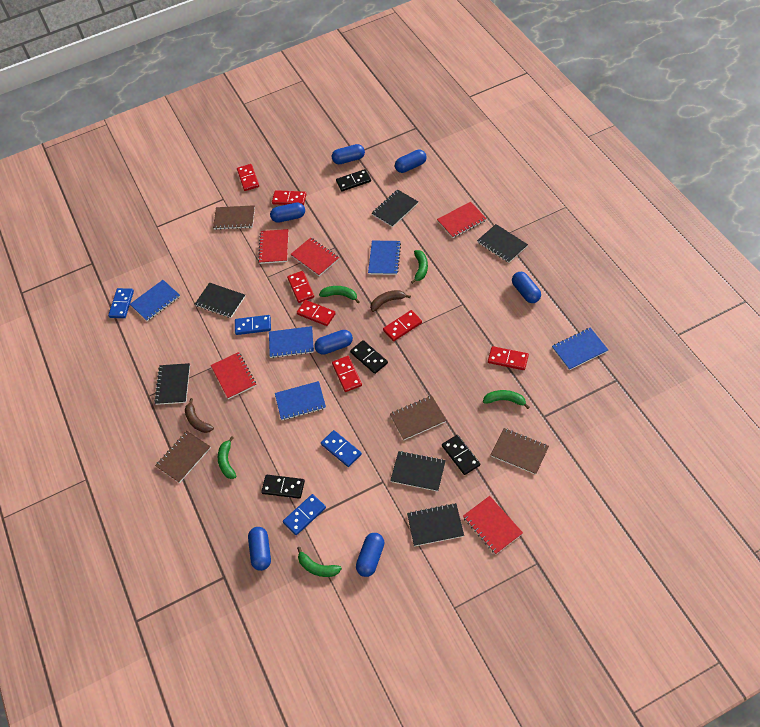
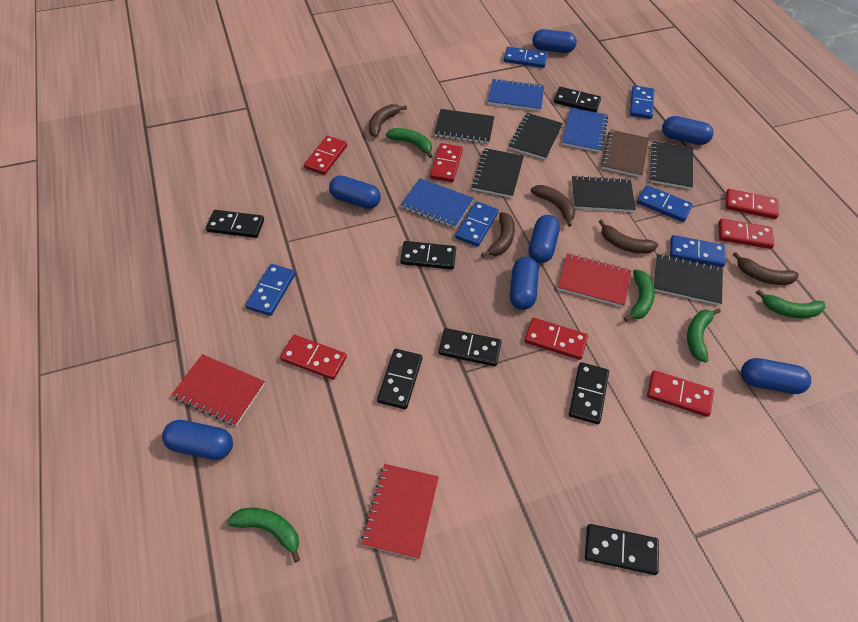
black domino: [261,475,305,499] [336,169,371,192] [350,340,388,374] [442,435,480,475] = 4 -> [206,210,264,238] [377,349,422,409] [400,241,456,270] [438,328,502,366] [554,87,601,112] [569,362,609,424] [585,524,659,575] = 7
blue domino: [108,288,134,318] [235,315,271,335] [283,494,326,535] [321,430,362,467] = 4 -> [245,264,295,316] [455,201,499,247] [504,46,547,68] [630,85,654,119] [637,185,693,222] [670,235,726,268] = 6
blue notebook: [130,280,180,321] [269,326,314,358] [275,381,326,420] [368,241,401,275] [552,328,608,370] = 5 -> [401,178,474,228] [488,78,544,111] [562,108,608,152] = 3
brown banana: [185,398,214,433] [370,290,411,312] = 2 -> [369,104,407,137] [481,212,515,258] [531,185,575,227] [599,220,658,254] [733,252,799,285] = 5
brown notebook: [155,431,211,483] [213,205,255,230] [390,395,446,440] [491,428,549,475] = 4 -> [601,130,649,177] = 1
red notebook: [211,352,256,399] [258,229,289,264] [291,238,339,276] [437,202,487,238] [463,496,523,554] = 5 -> [171,354,265,426] [361,464,439,559] [558,254,631,307] = 3

